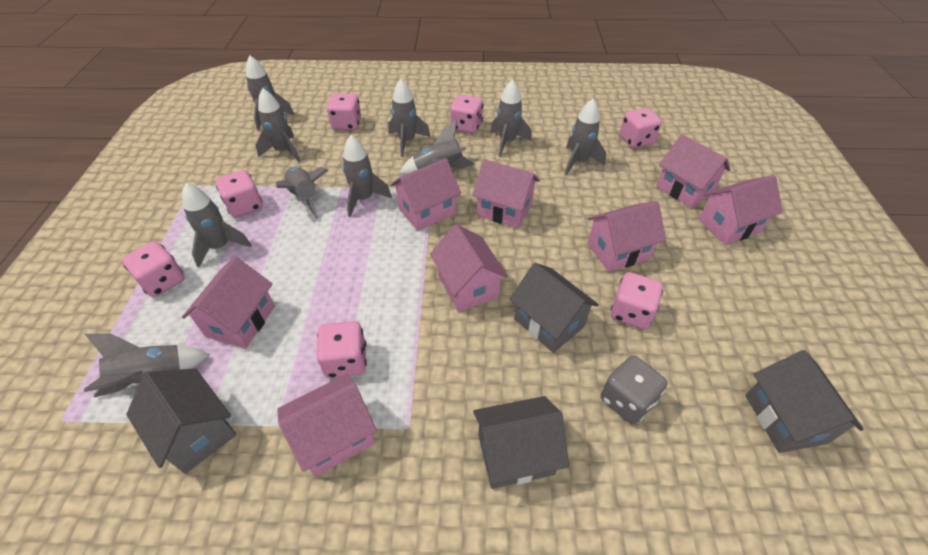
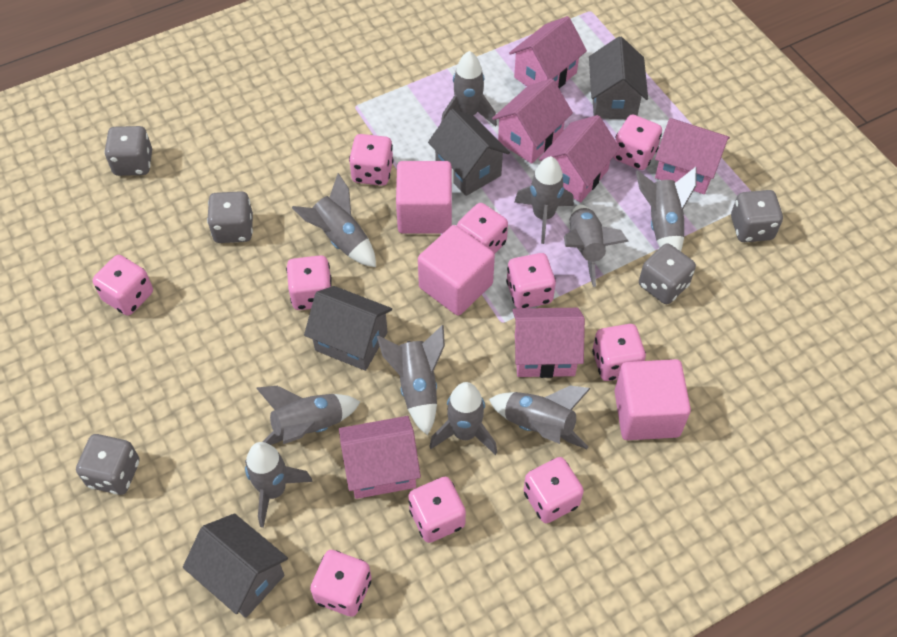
grey dice: [601,356,667,424] = 1 -> [76,434,139,495] [104,126,152,176] [207,191,253,243] [639,243,696,304] [731,190,783,242] = 5
pink cube: none = 0 -> [396,161,452,234] [418,225,495,316] [614,359,691,440] = 3
pink dice: [122,241,185,297] [215,170,263,218] [316,321,367,378] [327,93,361,130] [450,94,483,134] [611,272,663,329] [620,108,662,148] = 7 -> [93,255,153,316] [286,255,332,310] [310,550,371,617] [349,134,393,186] [408,477,466,543] [457,203,508,254] [506,253,556,308] [523,457,584,523] [592,324,646,381] [613,114,662,170] = 10
pink house: [182,257,275,349] [277,374,377,477] [390,158,461,231] [430,224,508,312] [472,159,540,229] [588,201,666,272] [656,134,731,208] [699,175,783,245] = 8 -> [339,416,421,499] [492,78,573,164] [509,16,587,88] [512,308,585,378] [539,115,620,202] [655,118,730,194] = 6

